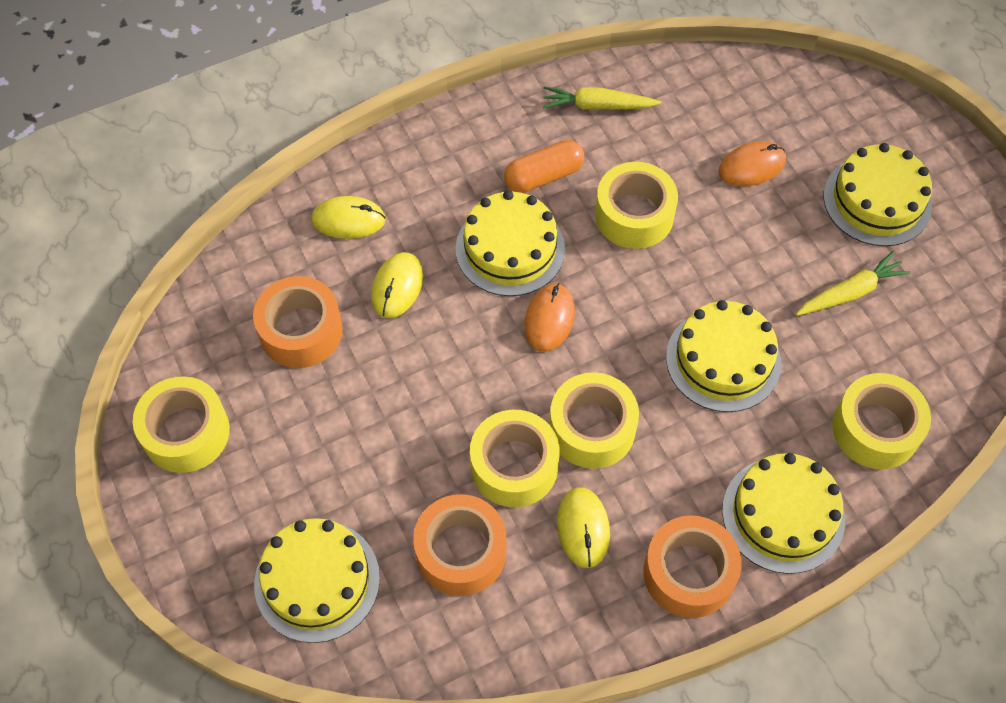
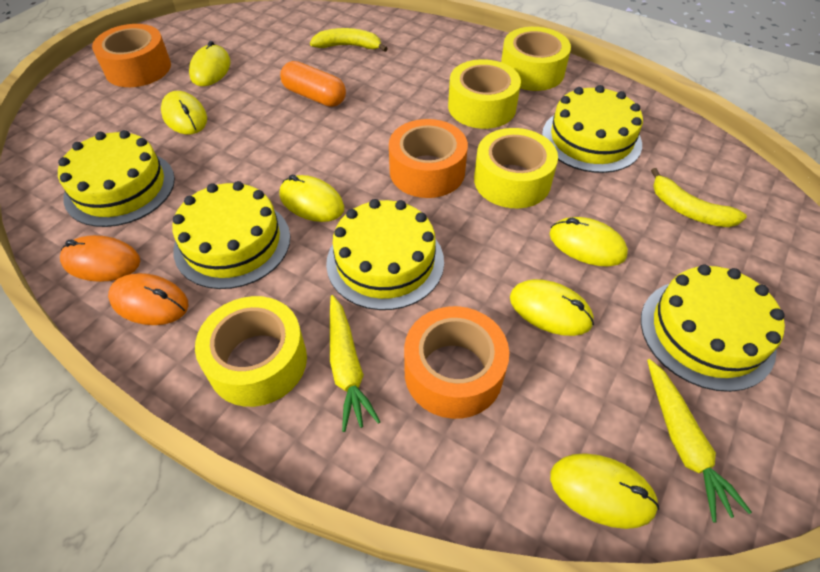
yellow banana: none = 0 -> [310,28,388,52] [651,168,747,227] = 2
yellow mouse: [311,196,386,239] [371,252,423,318] [557,487,610,568] = 3 -> [161,91,207,134] [189,41,231,86] [279,175,344,222] [510,279,594,336] [550,217,628,266] [550,453,659,529] = 6
yellow tape: [133,376,230,473] [470,410,560,507] [549,372,639,469] [595,162,678,249] [832,373,931,469] = 5 -> [195,296,307,407] [448,59,521,129] [474,128,558,208] [501,27,571,91] = 4

